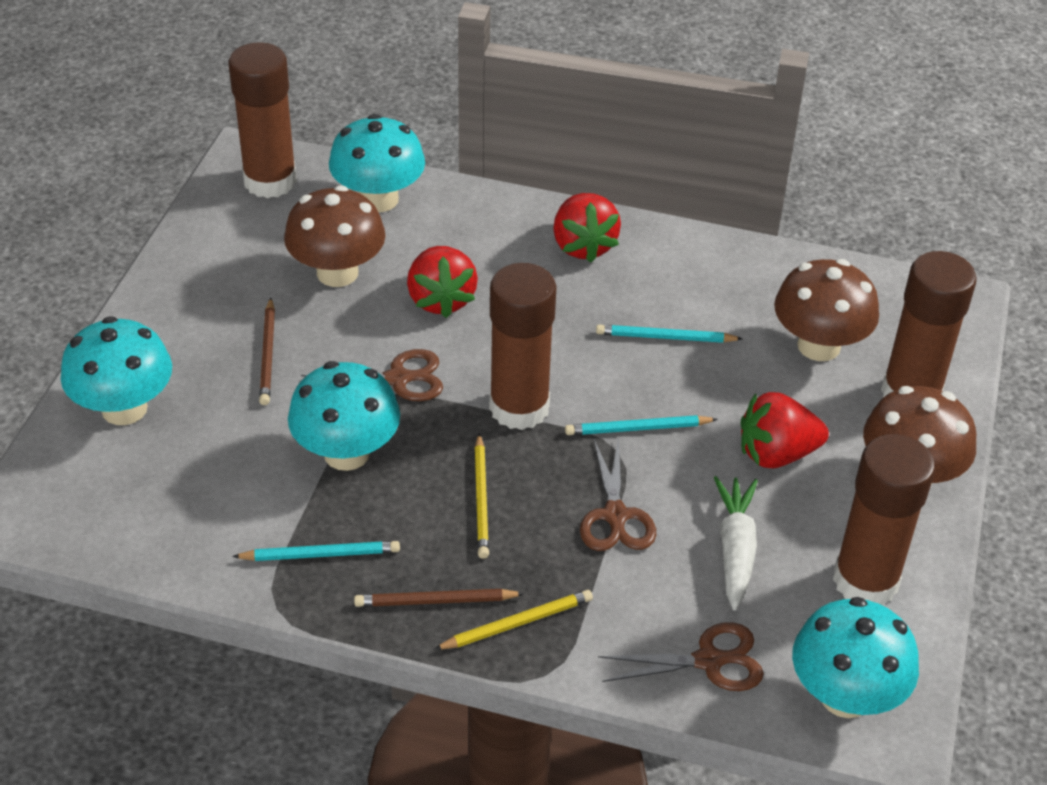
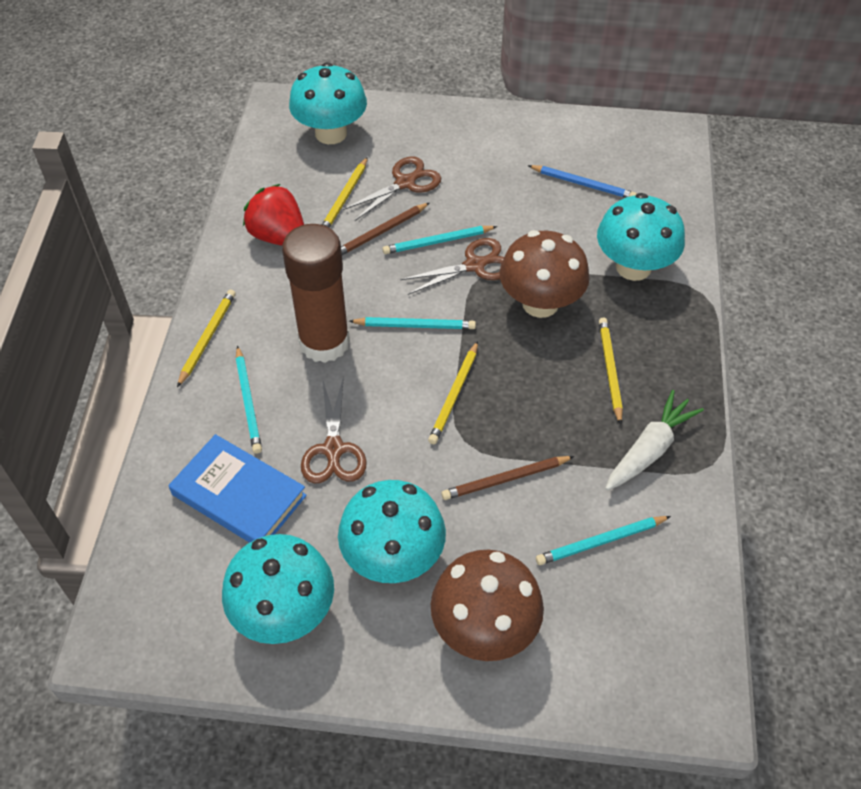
blue book: none = 0 -> [169,434,307,543] = 1
blue pencil: none = 0 -> [528,165,637,198] = 1
brown glue stick: [229,42,297,198] [489,263,557,430] [833,434,935,605] [881,251,976,397] = 4 -> [282,224,350,363] = 1
brown mushroom: [284,185,386,287] [774,259,879,361] [863,386,976,485] = 3 -> [431,550,544,661] [499,230,590,318] = 2
red strawberry: [407,246,478,318] [553,193,621,263] [741,392,829,468] = 3 -> [243,184,304,246] = 1
turquoise pencil: [232,541,400,561] [565,415,718,435] [596,325,743,343] = 3 -> [236,346,262,454] [349,317,476,329] [383,226,497,254] [536,516,671,565] = 4
yellow pencil: [434,590,593,650] [474,433,489,559] = 2 -> [177,289,236,387] [322,157,368,228] [428,341,478,444] [599,317,623,425] = 4

